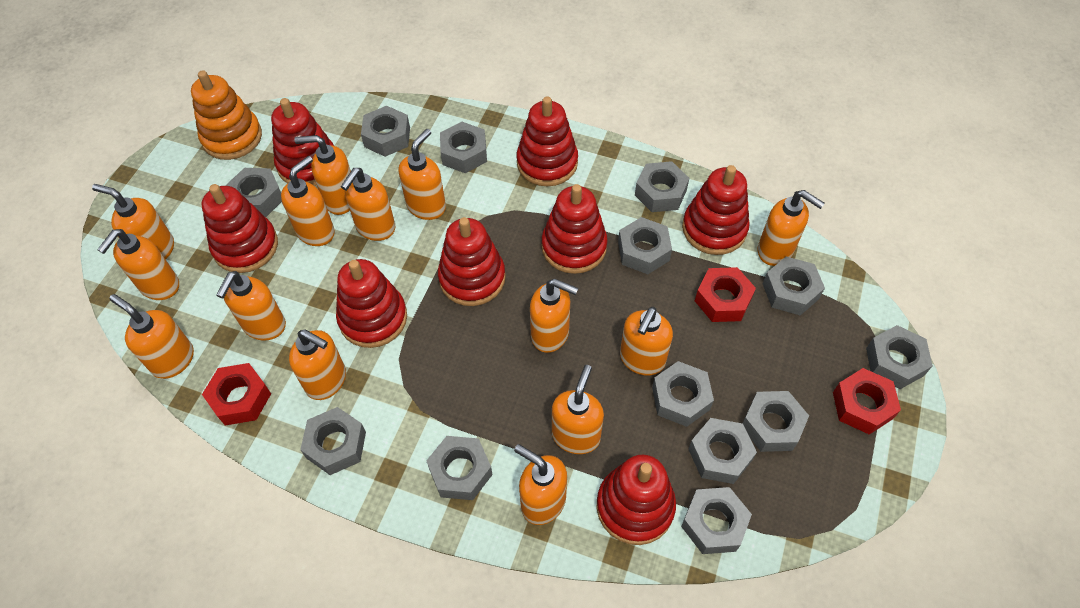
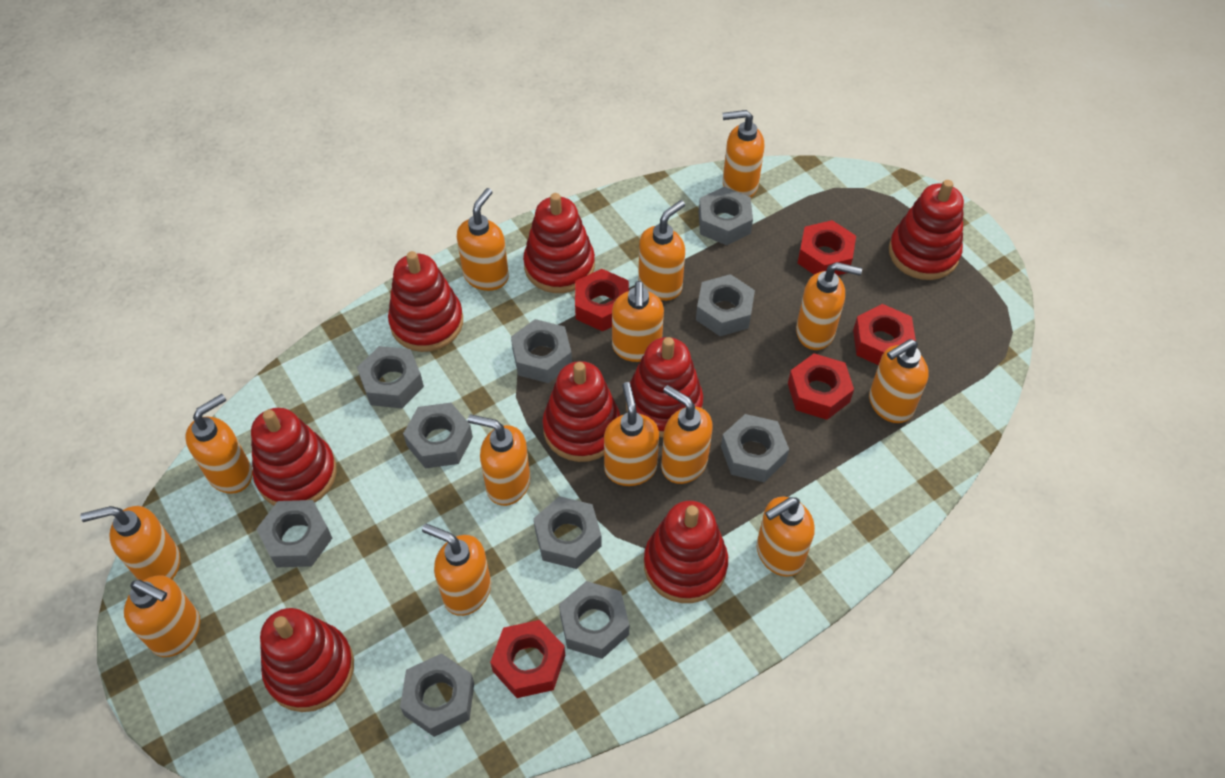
grey nut: [226,168,282,217] [300,407,366,475] [361,106,410,157] [426,436,493,500] [440,122,487,173] [618,217,672,274] [635,161,689,212] [652,361,714,427] [681,487,752,554] [688,418,757,484] [743,391,809,452] [762,257,825,315] [866,325,933,389] = 13 -> [256,500,332,567] [357,346,424,408] [400,653,474,737] [403,403,473,469] [511,319,572,383] [533,496,602,569] [559,581,629,659] [696,274,755,336] [699,187,753,245] [721,414,789,482] = 10
orange stacking toy: [191,70,262,160] = 1 -> none = 0
red nut: [202,363,271,425] [695,267,756,322] [833,368,901,435] = 3 -> [490,620,565,698] [575,269,629,332] [788,354,854,420] [798,220,856,275] [853,304,916,365] = 5

